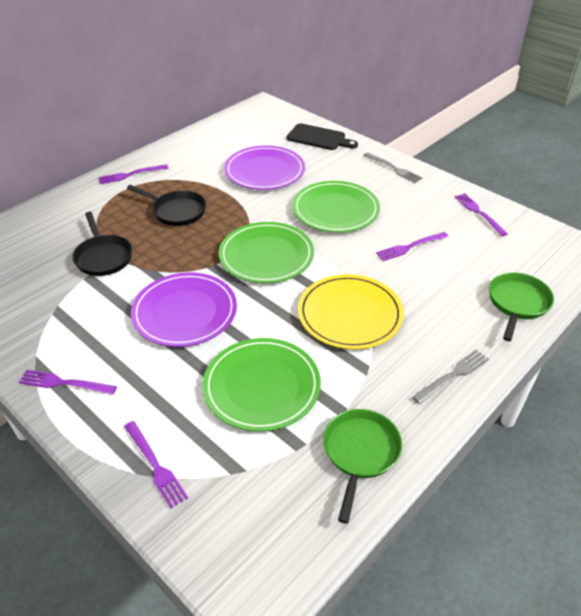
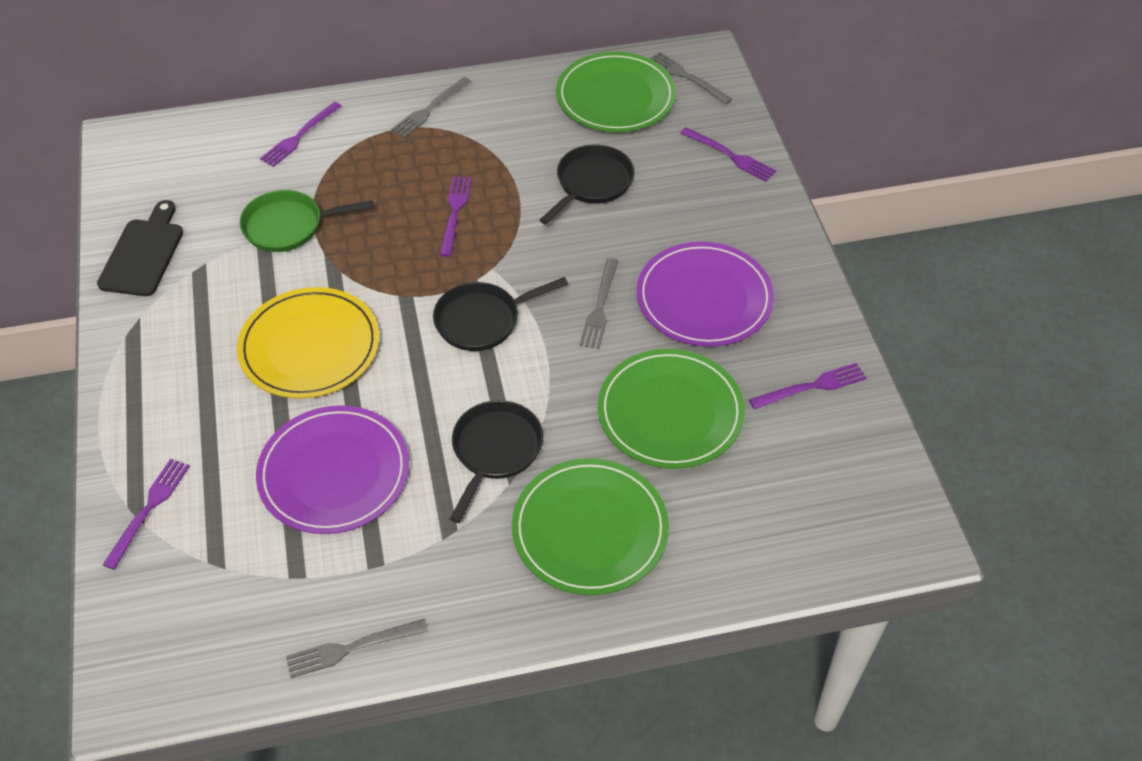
black pan: [72,212,132,276] [127,185,206,226] = 2 -> [433,277,568,351] [450,400,543,523] [540,145,634,225] = 3
green pan: [323,409,402,524] [489,272,554,341] = 2 -> [239,190,373,252] = 1
grey fork: [364,152,423,183] [412,349,489,404] = 2 -> [286,619,428,678] [391,77,471,138] [579,258,619,349] [649,52,732,104] = 4

